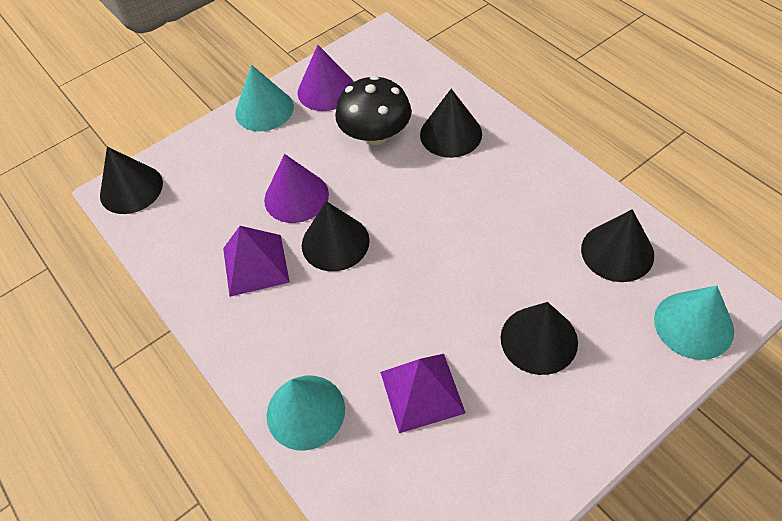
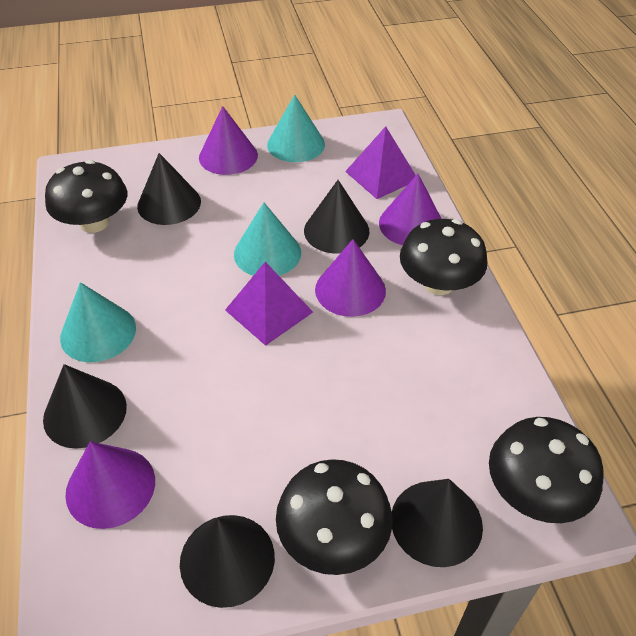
black mushroom: [335,75,411,145] = 1 -> [45,160,127,233] [276,459,392,575] [400,219,488,295] [489,417,604,523] = 4
purple cone: [264,154,329,223] [298,45,353,111] = 2 -> [65,441,155,529] [199,106,258,175] [315,239,386,317] [379,174,442,245] = 4

